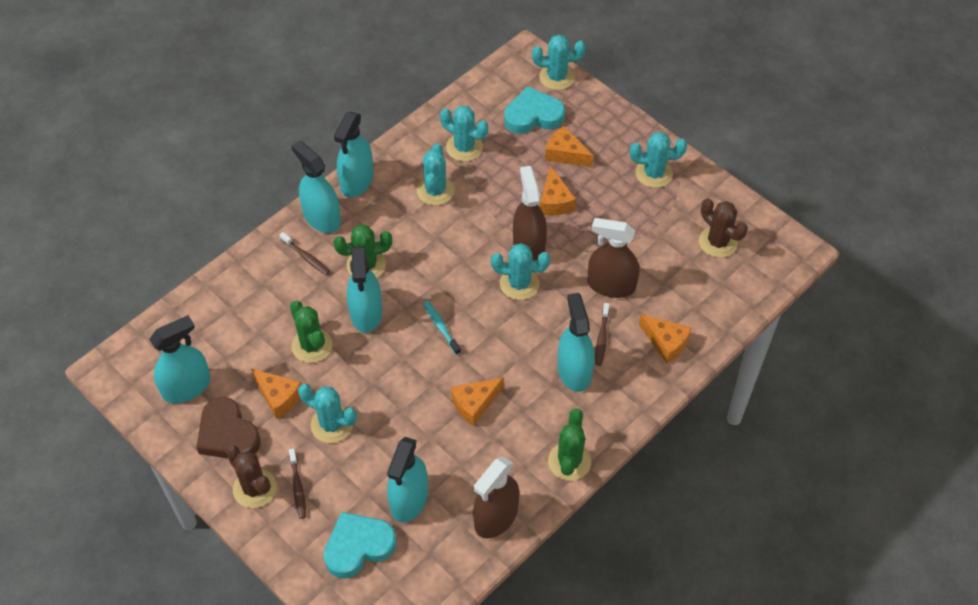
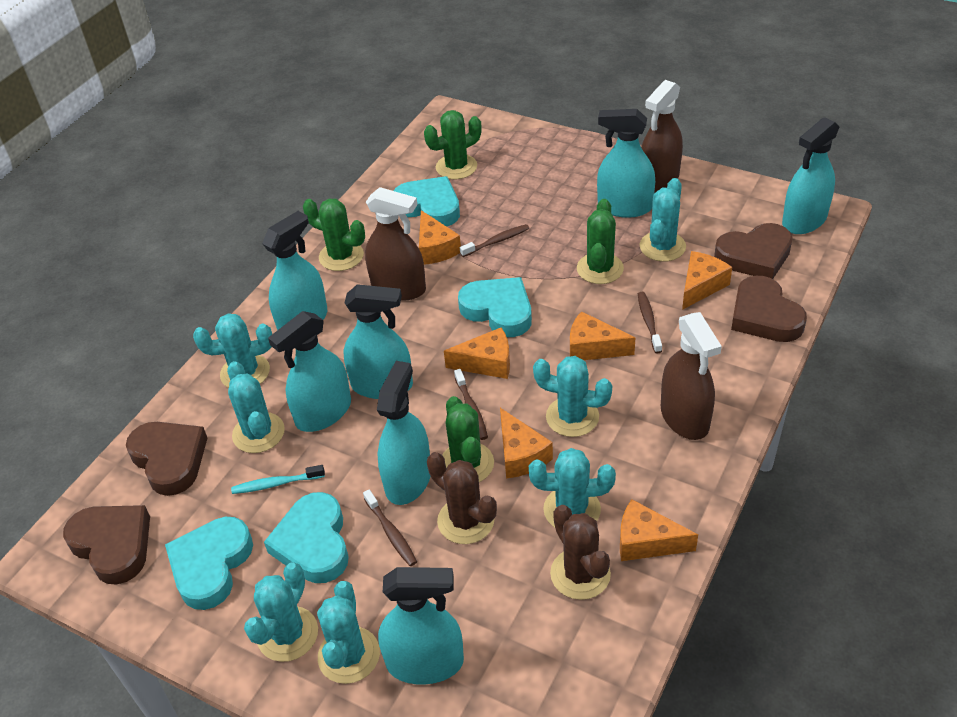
brown heart: [196,397,260,458] = 1 -> [63,505,150,585] [126,422,207,496] [714,223,793,279] [731,276,807,342] = 4
brown toothbrush: [279,232,330,275] [289,448,306,519] [595,303,610,366] = 3 -> [363,489,417,566] [454,369,488,440] [460,224,529,257] [638,292,662,353] = 4
green cactus: [290,301,333,363] [333,225,392,278] [548,408,591,481] = 3 -> [303,199,365,271] [424,110,482,179] [442,396,494,482] [577,199,624,284] = 4
orange cheese: [251,369,302,419] [451,377,504,426] [540,166,576,215] [545,126,593,167] [639,314,692,364] = 5 -> [419,210,461,265] [444,328,510,379] [500,408,553,479] [570,311,635,360] [620,499,698,561] [682,251,732,310] = 6
turquoise cactus: [298,384,357,443] [417,143,454,205] [440,106,488,162] [491,243,550,300] [532,35,586,90] [630,132,687,188] = 6 -> [193,313,272,388] [227,361,285,453] [244,562,318,662] [317,581,380,684] [529,448,616,527] [533,356,612,437] [640,178,686,262] = 7
turquoise heart: [323,512,397,579] [504,86,565,134] = 2 -> [165,517,253,610] [264,492,349,583] [394,176,460,227] [458,277,532,337] = 4
turquoise spray bottle: [149,315,210,403] [291,141,341,233] [334,112,374,198] [347,246,382,333] [387,437,428,523] [558,293,595,392] = 6 -> [262,211,327,330] [268,311,351,432] [344,284,413,399] [377,361,431,505] [378,567,464,685] [597,109,655,218] [782,117,840,234] = 7

